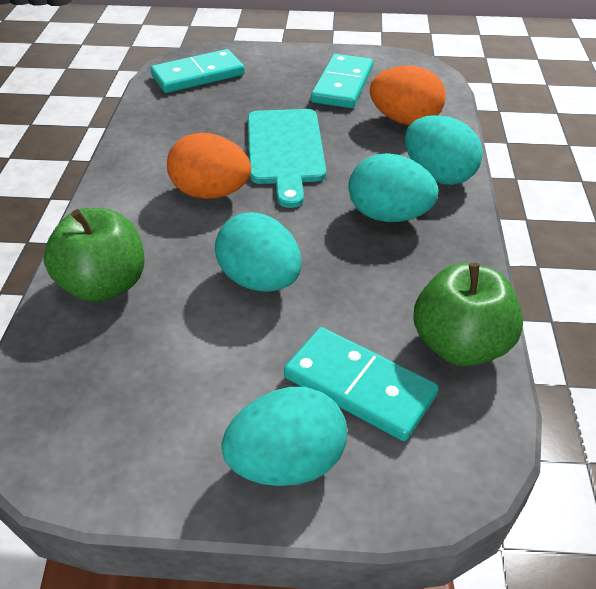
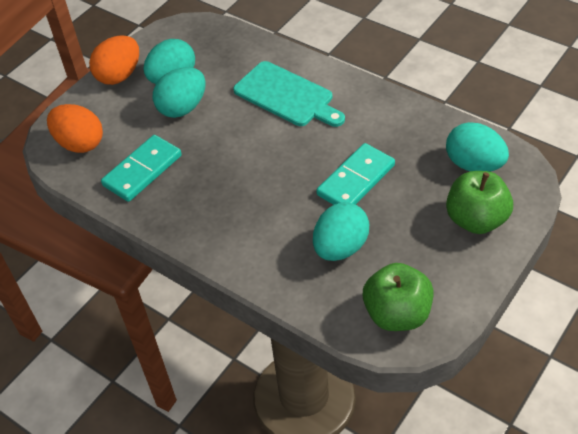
turquoise domino: [151,49,245,93] [284,327,439,441] [311,54,373,108] = 3 -> [101,135,182,202] [316,143,395,205] = 2

